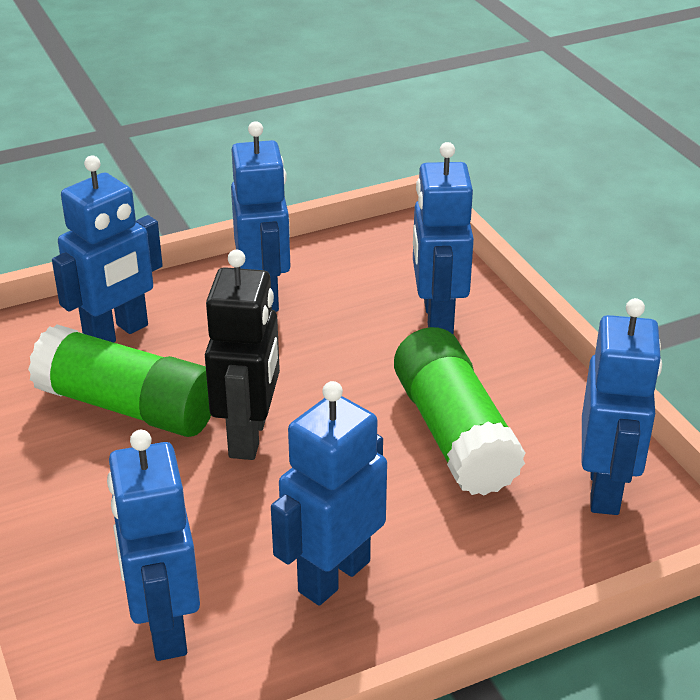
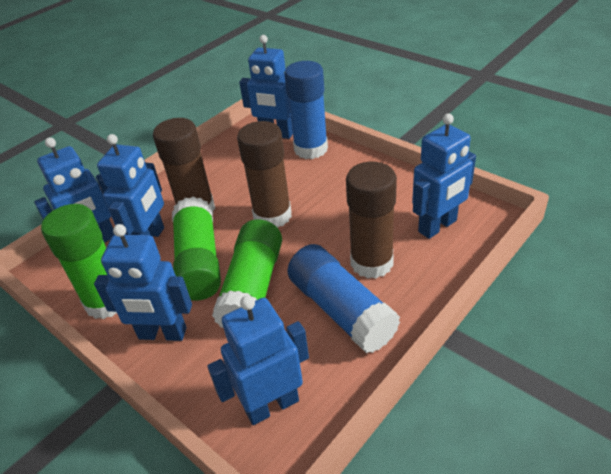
black robot: [205,250,280,460] = 1 -> none = 0
blue glue stick: none = 0 -> [284,61,328,159] [287,244,400,353] = 2
brown glue stick: none = 0 -> [153,118,215,214] [237,121,292,228] [346,162,397,279] = 3
green glue stick: [28,325,211,437] [394,327,526,496] = 2 -> [41,204,117,319] [172,197,221,301] [212,219,282,328] = 3

